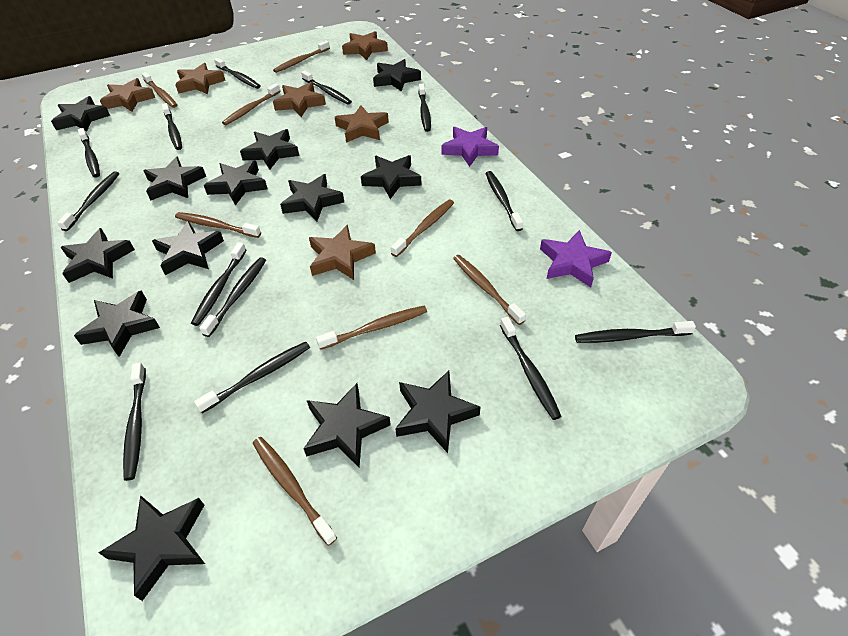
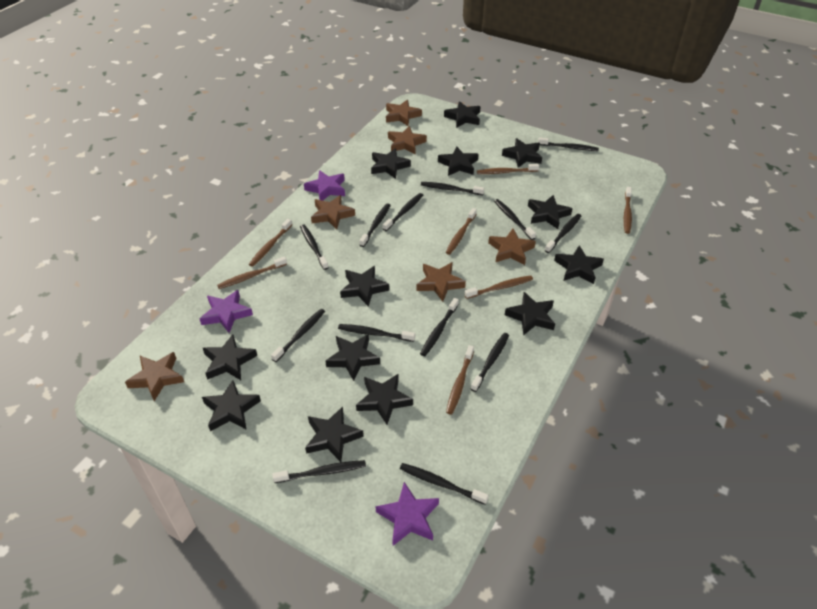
brown toothbrush: [141,72,177,108] [175,212,261,238] [222,83,281,125] [253,437,337,546] [273,41,330,73] [316,306,427,350] [391,200,454,257] [453,255,526,325] = 8 -> [217,256,287,289] [249,219,292,267] [445,208,477,255] [446,345,474,415] [465,275,533,299] [477,164,539,174] [624,187,632,234] = 7
purple star: [441,127,499,167] [540,230,612,288] = 2 -> [200,290,253,333] [304,170,345,201] [375,482,439,546] = 3

